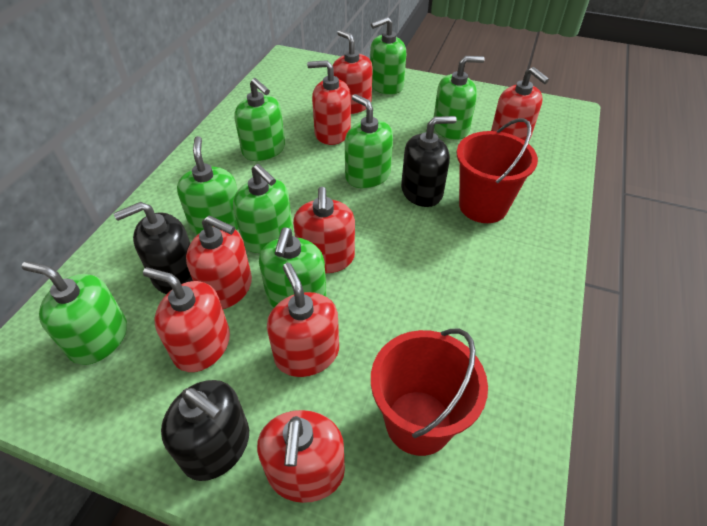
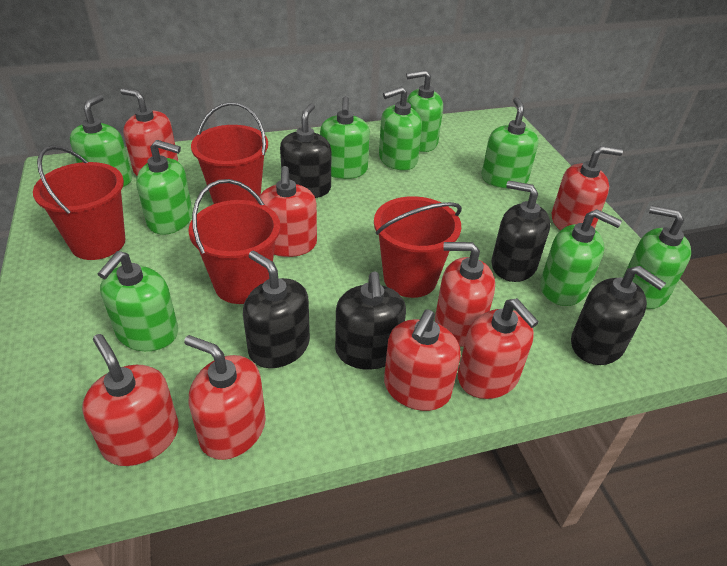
black soap dispenser: [114,202,193,294] [161,380,249,481] [401,116,457,207] = 3 -> [243,251,310,368] [280,103,331,198] [335,271,406,370] [491,180,550,282] [571,266,666,365] = 5
green soap dispenser: [22,261,127,365] [177,136,238,235] [233,164,293,253] [234,78,285,161] [259,227,327,307] [345,94,393,188] [370,17,406,95] [434,56,485,140] = 8 -> [70,95,132,187] [98,251,178,351] [136,140,193,235] [320,96,370,179] [379,87,422,171] [406,70,443,152] [482,97,539,189] [540,209,622,306] [623,205,691,309] = 9
red bucket: [371,329,488,456] [457,118,538,223] = 2 -> [33,145,125,260] [188,179,280,304] [191,102,268,204] [374,196,462,298] = 4

